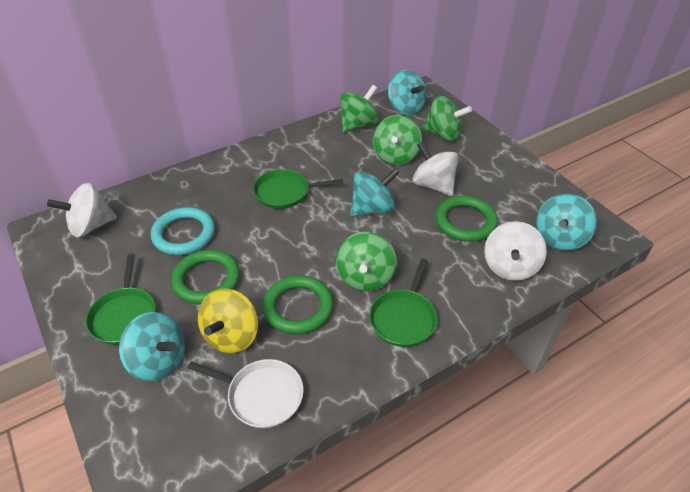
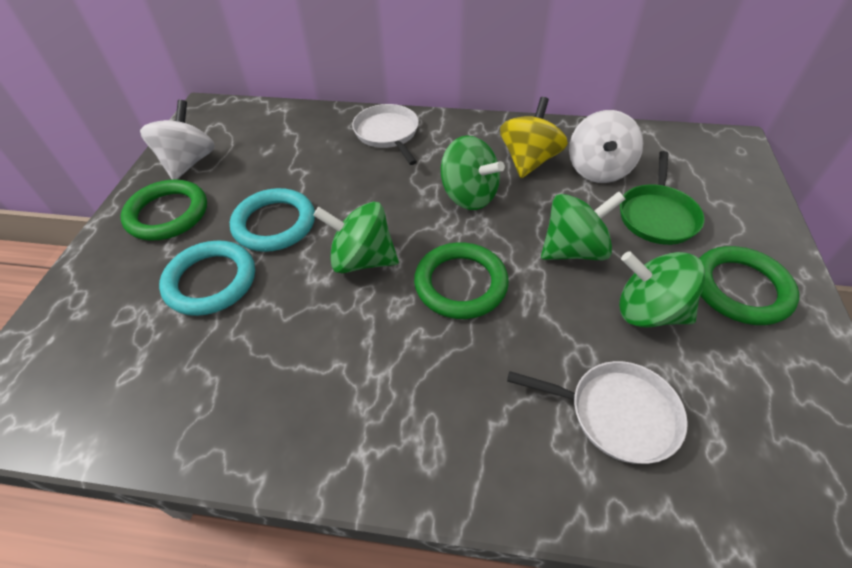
green pan: [86,254,156,345] [253,169,343,209] [369,258,437,347] = 3 -> [620,151,705,245] = 1
turquoise ring: [151,207,215,255] = 1 -> [159,241,255,316] [230,188,315,252] = 2
turquoise spinning top: [119,312,185,382] [350,168,399,216] [388,70,427,115] [536,194,597,251] = 4 -> none = 0
white pan: [188,359,304,428] = 1 -> [352,104,419,165] [507,361,688,464] = 2
white spinning top: [47,183,117,238] [413,141,459,196] [484,221,547,281] = 3 -> [140,100,215,180] [569,110,643,183] = 2

